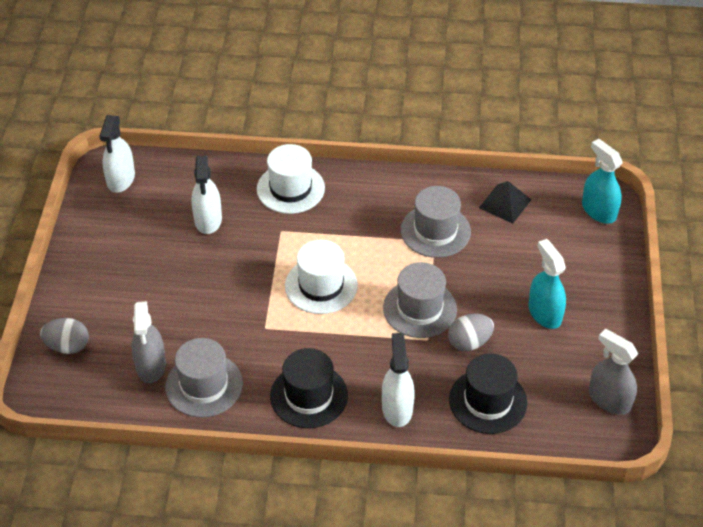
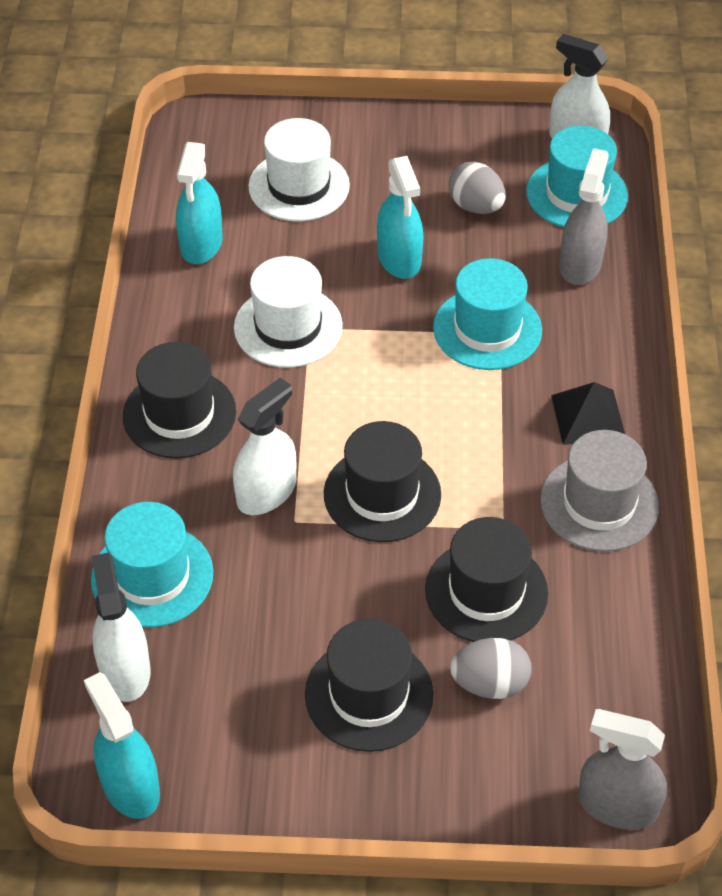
black hat: [270,348,348,428] [449,353,527,434] = 2 -> [123,342,236,459] [305,619,433,752] [324,421,441,542] [425,517,548,642] = 4
grey hat: [165,338,243,418] [383,262,457,338] [401,186,471,258] = 3 -> [540,430,659,552] = 1
turquoise hat: none = 0 -> [91,502,213,628] [433,258,542,370] [526,126,628,227] = 3
turquoise spray bottle: [528,239,566,329] [582,139,623,224] = 2 -> [84,672,160,819] [176,142,223,264] [377,156,423,279] = 3

